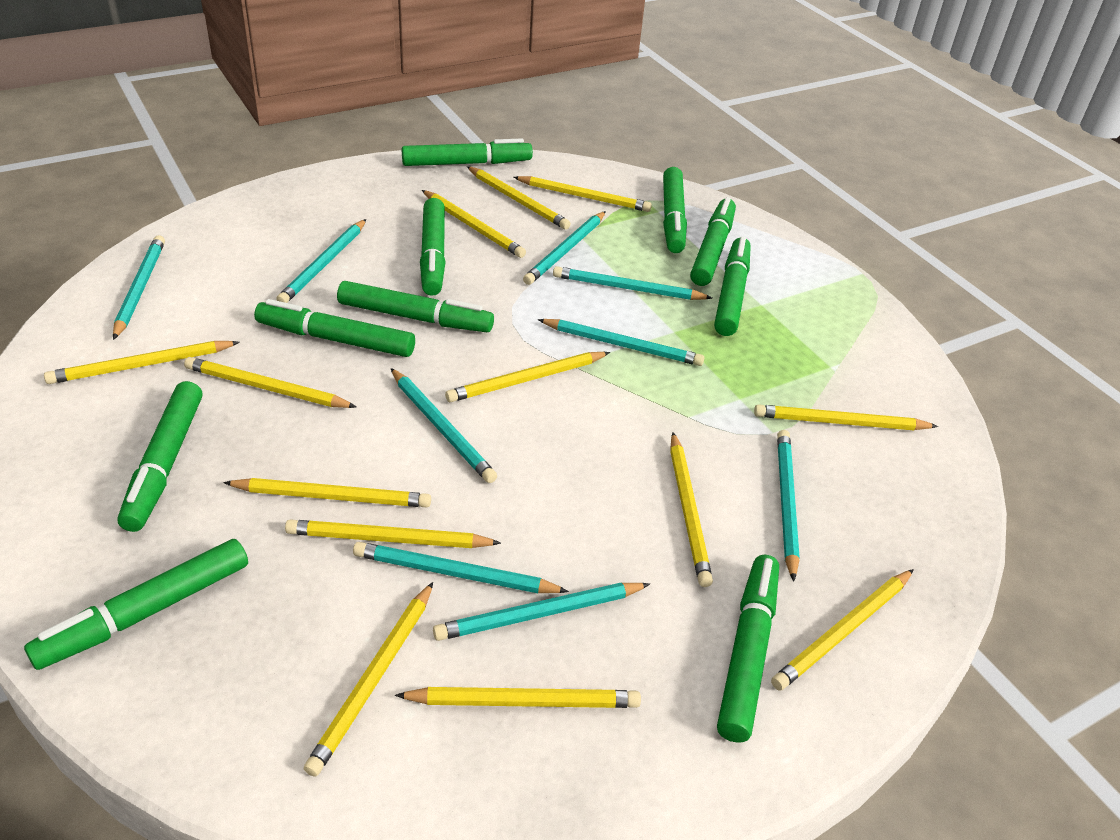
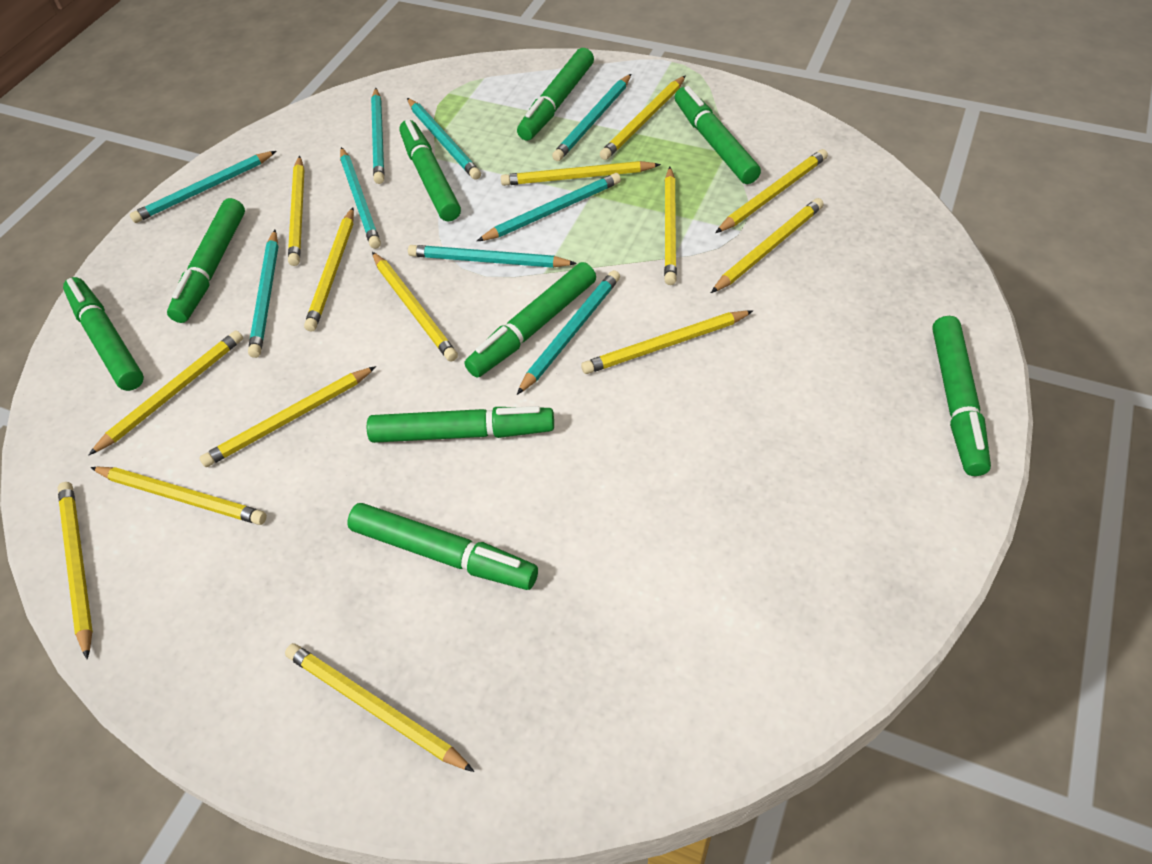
green marker: [24,539,248,670] [118,381,202,532] [254,299,415,357] [337,281,494,332] [402,139,533,166] [420,198,446,296] [663,167,687,253] [690,197,736,286] [714,237,750,336] [717,555,779,743] = 10 -> [63,277,144,391] [167,198,245,323] [347,503,538,590] [367,406,554,443] [399,119,461,221] [465,262,596,377] [517,48,594,141] [675,86,761,184] [932,316,991,476] = 9
yellow pencil: [44,341,240,384] [184,357,356,408] [223,478,431,508] [285,519,501,548] [304,582,433,777] [395,687,641,708] [422,190,526,258] [445,352,610,402] [467,166,571,230] [514,176,652,212] [670,432,713,587] [754,404,938,430] [771,569,914,691] = 13 -> [58,482,93,659] [89,330,243,455] [90,467,267,525] [199,366,376,467] [285,643,475,772] [288,156,304,266] [304,207,354,332] [372,252,458,362] [501,161,661,186] [581,310,753,374] [600,75,686,160] [664,167,677,285] [711,198,824,293] [716,149,828,233] = 14

